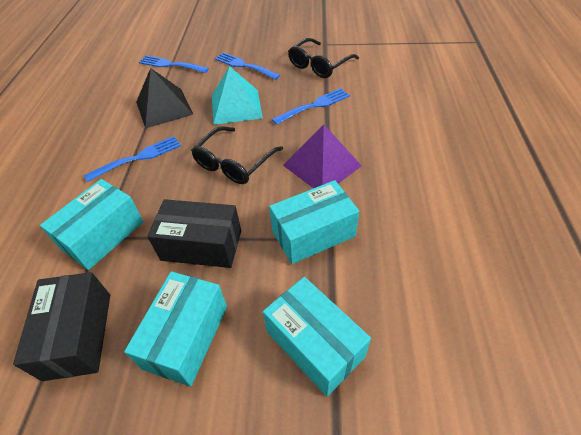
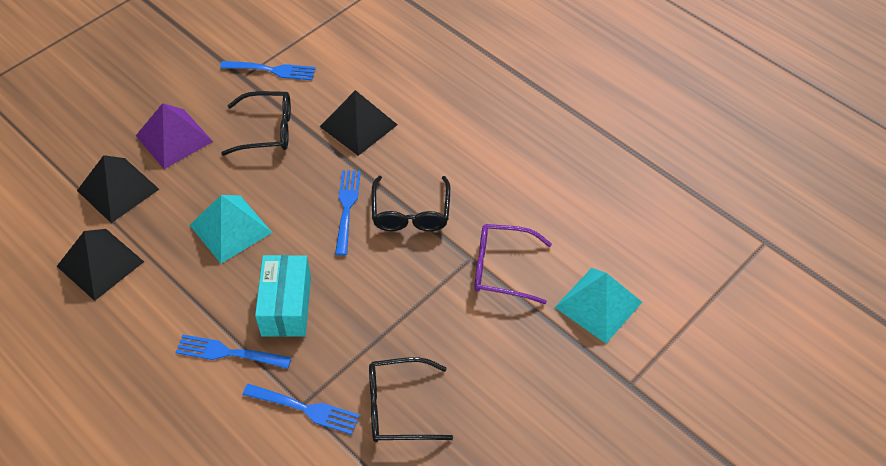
black box: [13,272,110,381] [147,199,241,268] = 2 -> none = 0
black glasses: [191,126,283,184] [288,38,359,78] = 2 -> [221,91,291,155] [369,357,453,442] [372,176,450,231] = 3
black pyramid: [136,68,194,129] = 1 -> [57,229,144,301] [77,155,159,223] [320,90,398,156] = 3
purple glasses: none = 0 -> [474,224,552,304] = 1
turquoise box: [40,179,144,270] [124,271,227,386] [263,277,371,396] [269,180,359,264] = 4 -> [255,255,311,337] = 1
turquoise pyramid: [212,66,263,125] = 1 -> [190,195,272,263] [555,268,642,344] = 2

